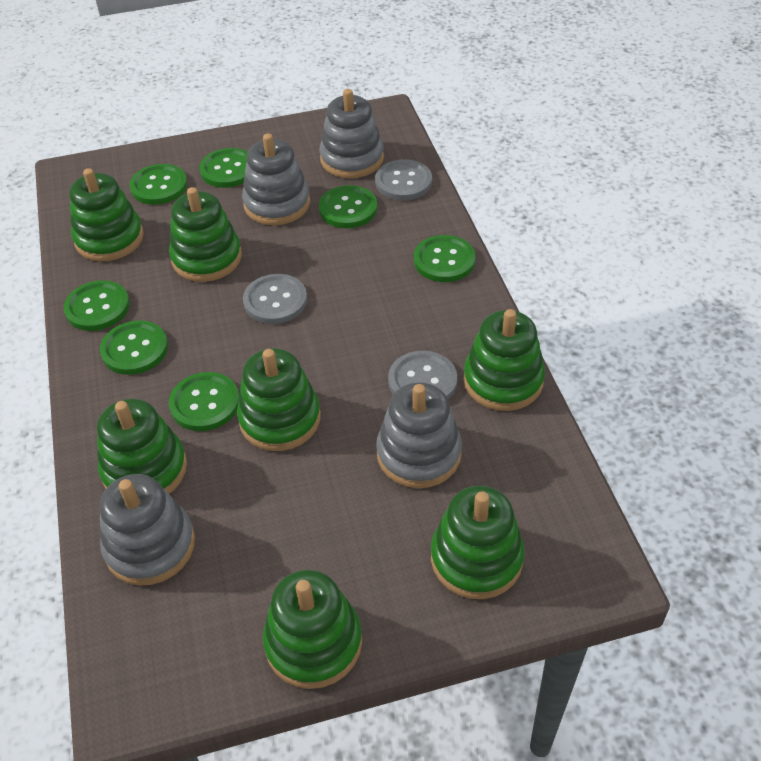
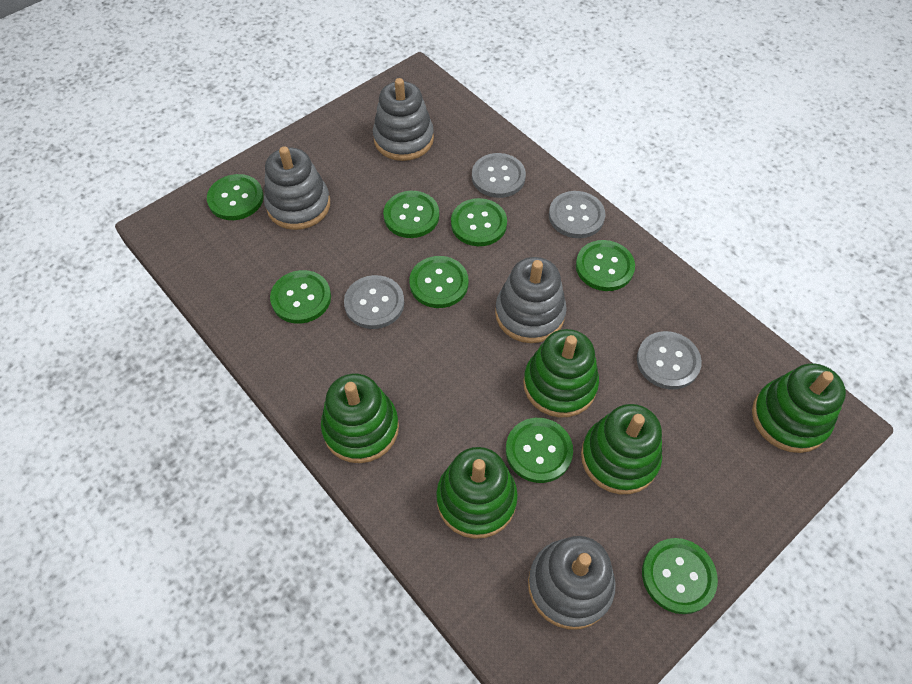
green button: [64,280,130,331] [100,320,168,375] [129,164,188,205] [169,372,239,431] [199,148,247,188] [319,185,377,228] [414,235,476,282] = 7 -> [207,174,264,220] [270,270,331,324] [383,191,439,238] [409,256,468,308] [451,198,507,246] [506,418,573,483] [576,240,635,291] [642,538,718,614] = 8
green stacking toy: [69,168,144,261] [97,399,187,494] [169,187,242,282] [237,349,321,451] [263,570,362,689] [431,486,525,599] [464,309,545,411] = 7 -> [321,373,399,463] [436,447,518,539] [523,329,599,418] [581,404,662,494] [752,363,846,453] = 5
grey button: [243,274,307,324] [375,159,432,200] [388,351,457,400] = 3 -> [344,275,404,329] [472,153,526,198] [549,191,605,238] [637,331,702,390] = 4

